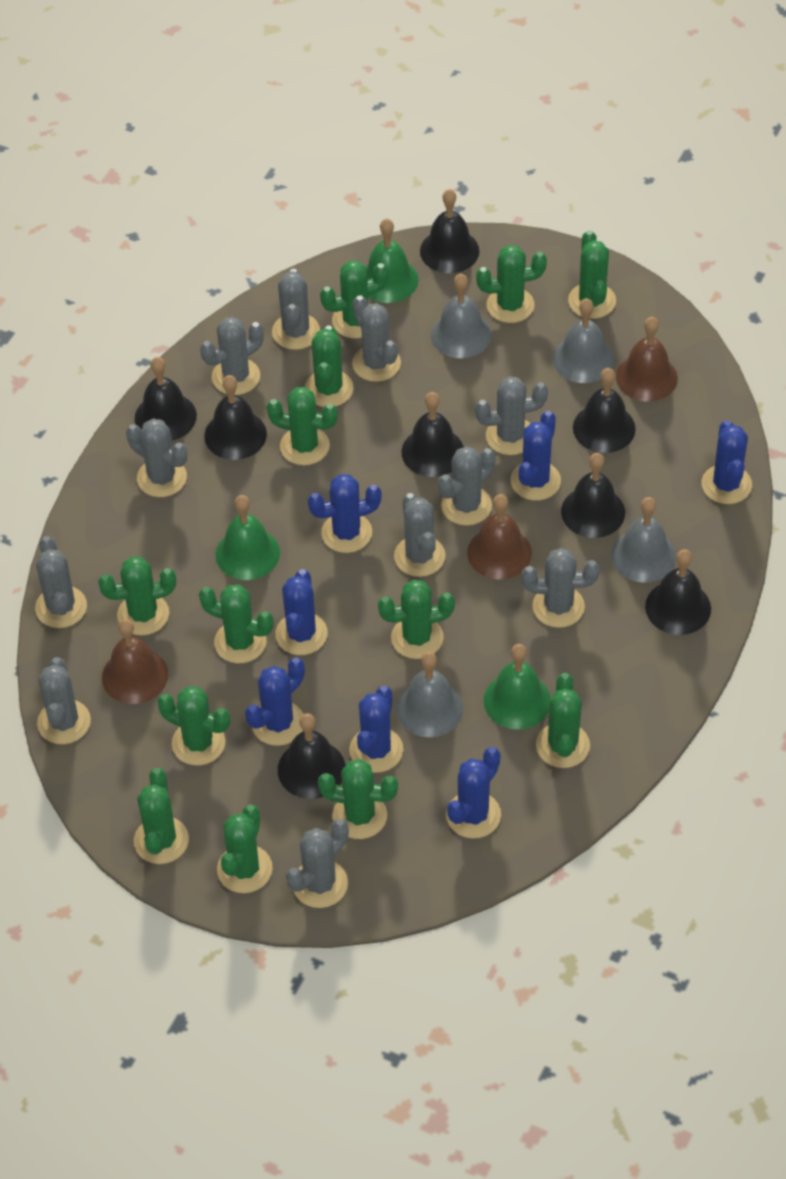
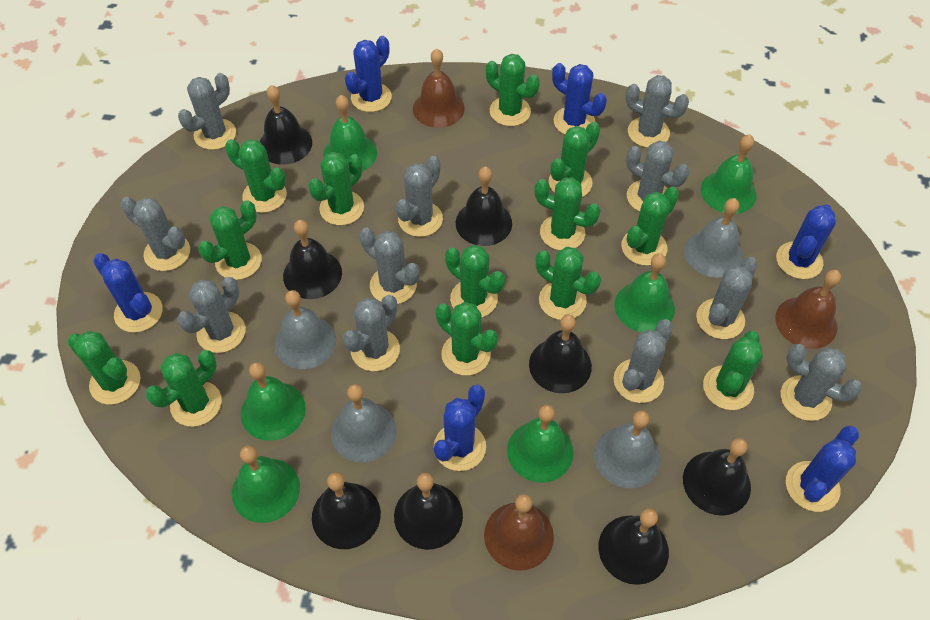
blue cactus: [245,657,305,746] [275,569,328,655] [308,474,382,553] [349,686,403,773] [446,747,501,839] [511,411,561,501] [702,420,752,504] = 7 -> [93,253,163,333] [345,36,392,112] [434,385,486,471] [552,63,607,134] [776,204,836,279] [786,426,859,512] = 6
green bell: [216,495,280,580] [366,218,419,303] [484,644,551,729] = 3 -> [232,446,300,523] [241,362,306,441] [323,95,377,172] [507,405,573,483] [614,254,675,332] [701,135,757,214] = 6

